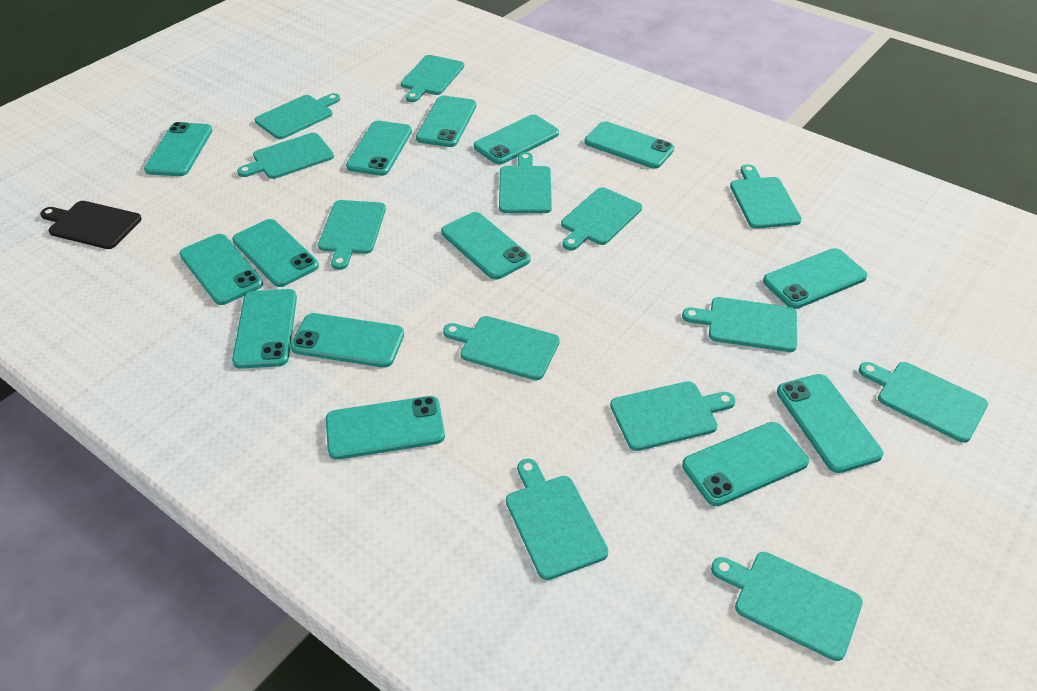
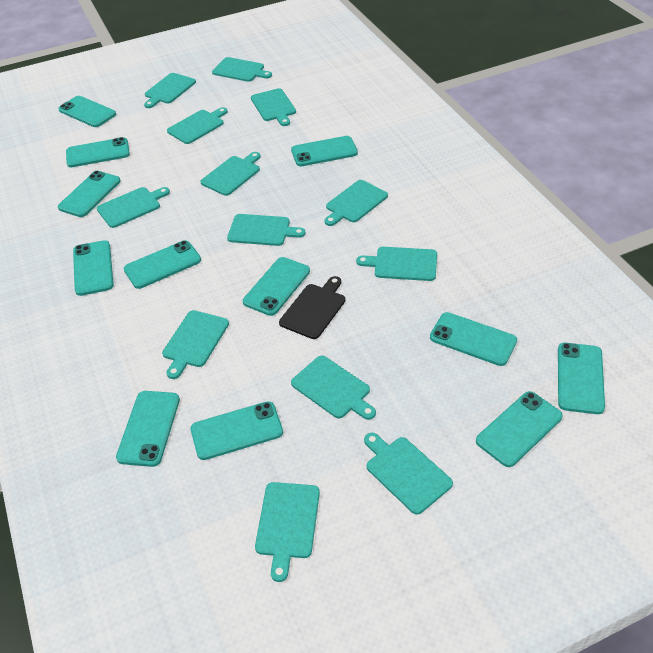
turquoise phone: [144,122,213,176] [179,234,263,305] [232,219,319,287] [232,289,297,369] [290,313,404,368] [326,396,445,460] [346,121,412,176] [416,96,476,147] [441,212,531,280] [474,115,559,164] [585,121,674,169] [682,422,809,506] [763,248,867,309] [777,374,883,473] = 14 -> [58,96,116,127] [58,171,121,217] [66,137,130,167] [73,240,114,296] [116,391,180,467] [124,240,201,289] [191,401,283,460] [243,257,310,316] [291,136,358,166] [430,312,517,366] [476,391,563,467] [558,343,605,414] = 12

